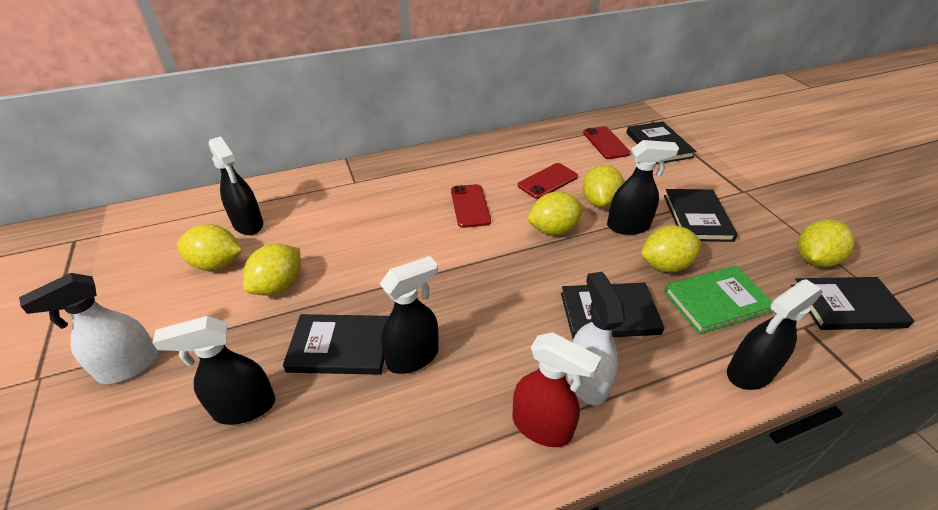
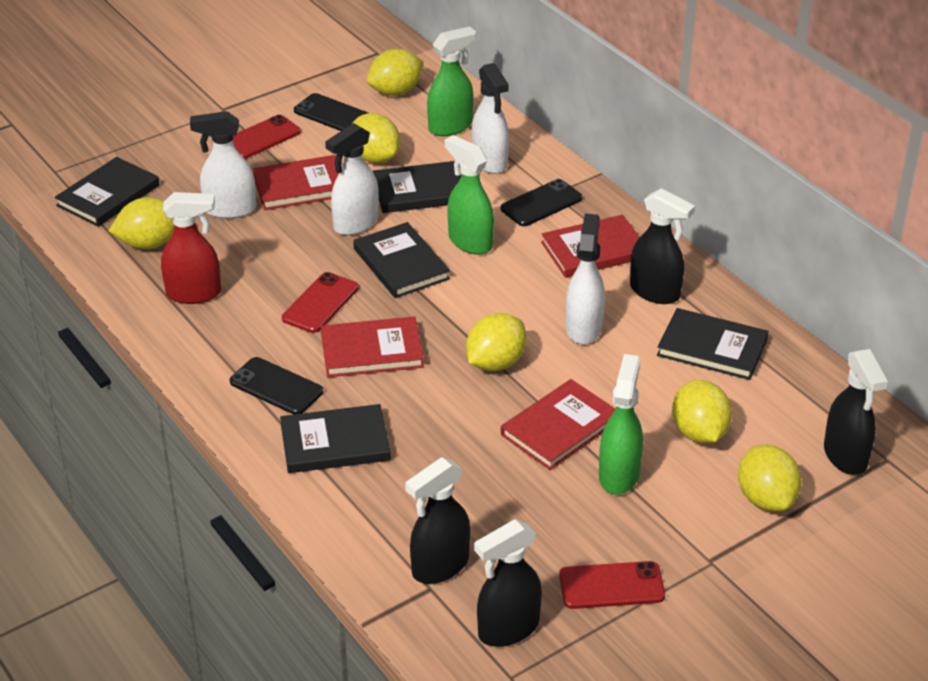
black phone: none = 0 -> [230,357,323,414] [294,93,368,131] [501,179,583,226] = 3
black spray bottle: [153,316,275,425] [209,136,263,235] [380,256,439,374] [607,140,679,235] [727,279,823,390] = 5 -> [405,457,470,584] [474,519,542,647] [630,188,695,304] [824,349,888,475] = 4
green book: [664,266,773,334] = 1 -> none = 0
green spray bottle: none = 0 -> [427,26,476,136] [445,135,494,255] [599,354,643,495] = 3
red book: none = 0 -> [252,155,339,210] [321,316,424,377] [501,379,615,470] [541,215,640,278] = 4
white spray bottle: [19,273,159,384] [567,272,625,406] = 2 -> [190,111,256,219] [325,123,379,235] [472,63,509,174] [565,214,605,344] = 4

